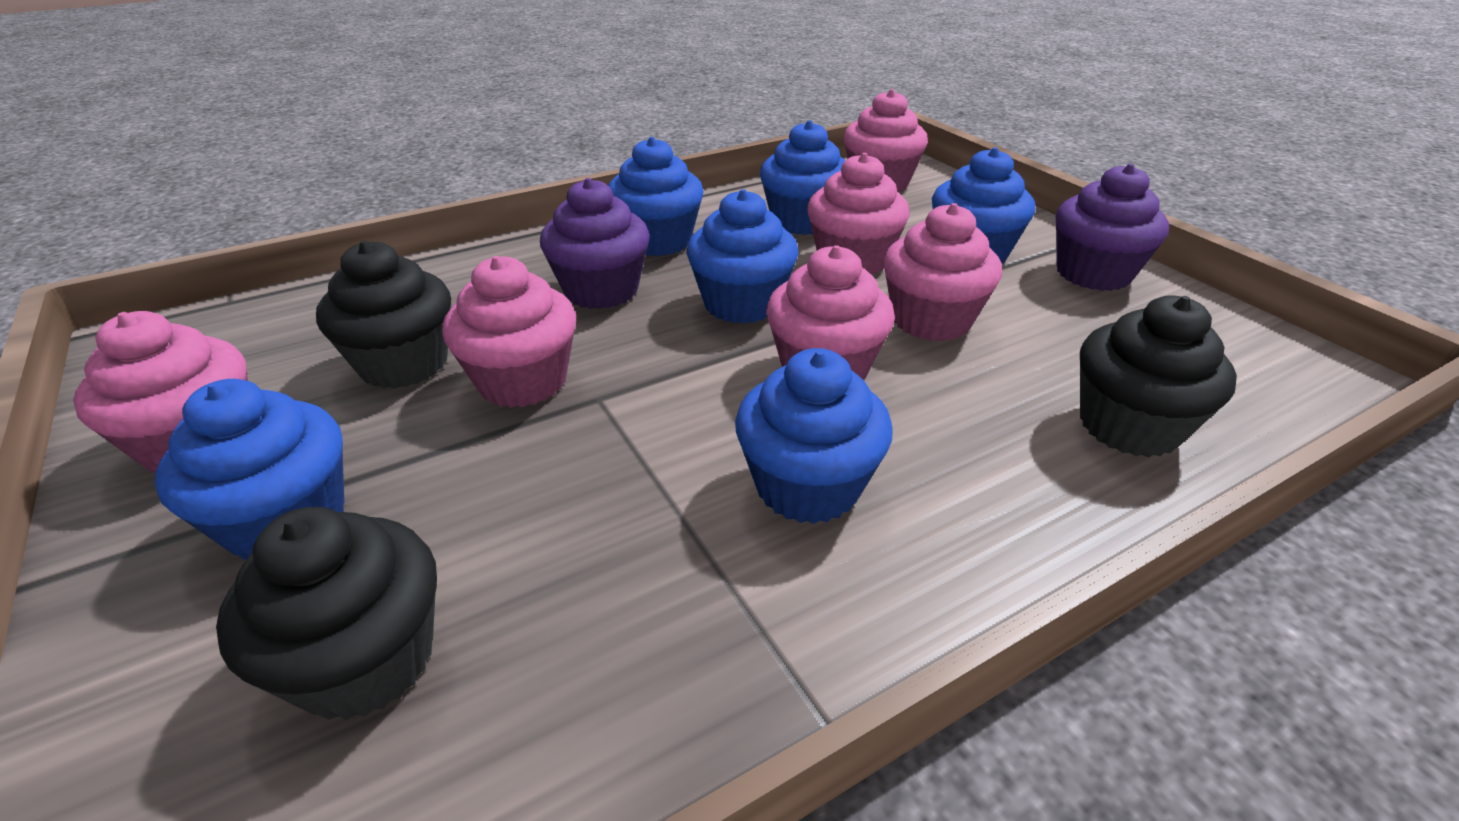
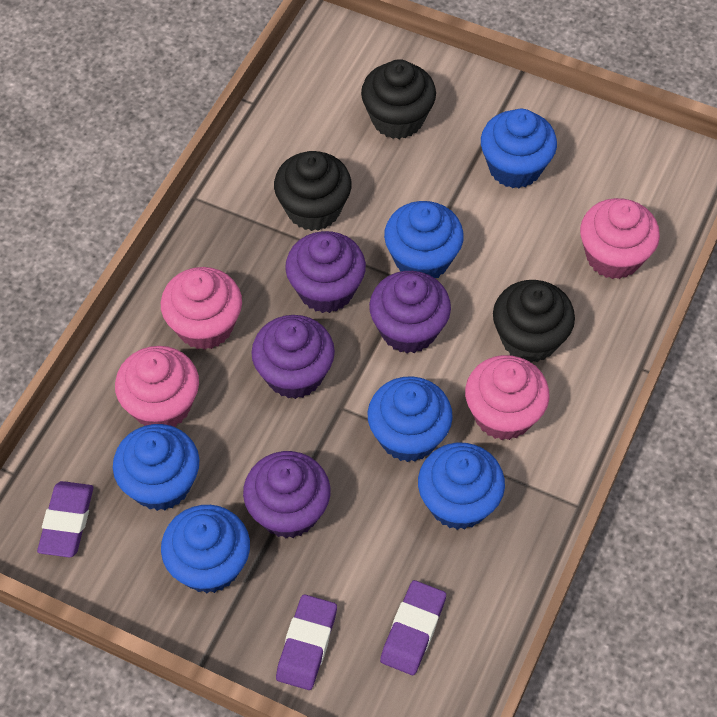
pink cupcake: [73,311,248,472] [442,256,576,408] [766,245,895,380] [807,153,910,274] [844,89,928,192] [883,203,1002,341] = 6 -> [115,346,199,427] [161,267,242,350] [465,355,550,440] [580,198,660,279] = 4
purple cupcake: [540,178,650,309] [1056,164,1169,291] = 2 -> [243,451,331,538] [251,315,335,399] [285,231,366,313] [369,271,451,353] = 4
purple eraser: none = 0 -> [37,481,94,558] [276,594,337,690] [380,580,446,675] = 3

